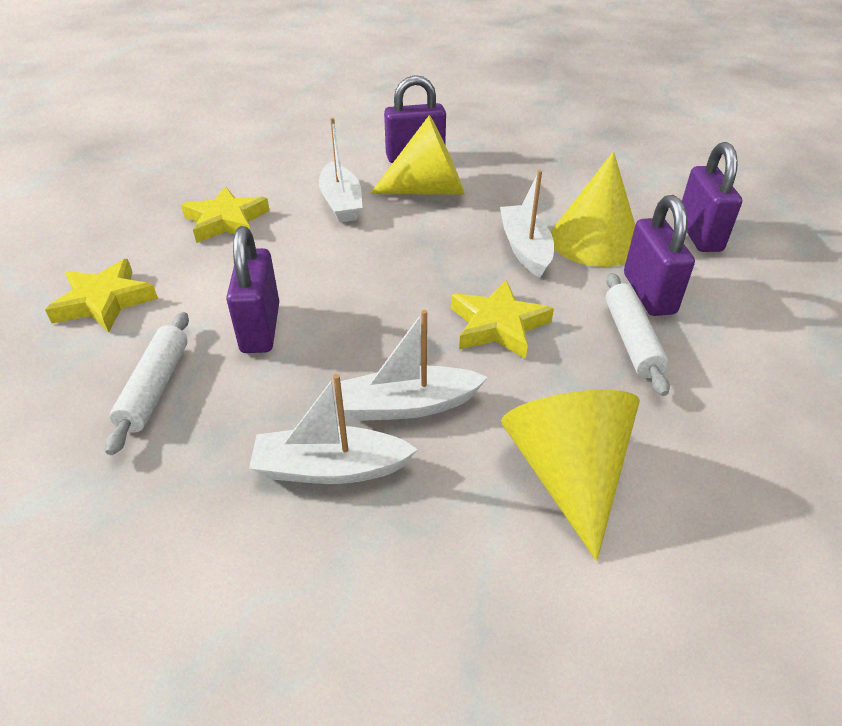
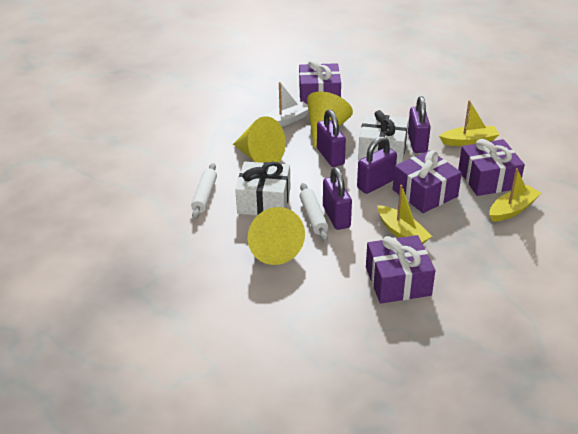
purple gift: none = 0 -> [299,59,341,105] [366,235,435,304] [393,150,462,213] [458,139,525,196] = 4
white boat: [249,374,418,484] [319,118,363,222] [340,310,488,421] [500,170,554,278] = 4 -> [263,82,309,127] = 1
white gift: none = 0 -> [235,162,290,215] [358,110,409,165] = 2
yellow boat: none = 0 -> [377,185,432,244] [439,100,500,146] [490,168,541,222] = 3
yellow star: [45,259,158,332] [181,186,270,243] [451,280,554,359] = 3 -> none = 0

